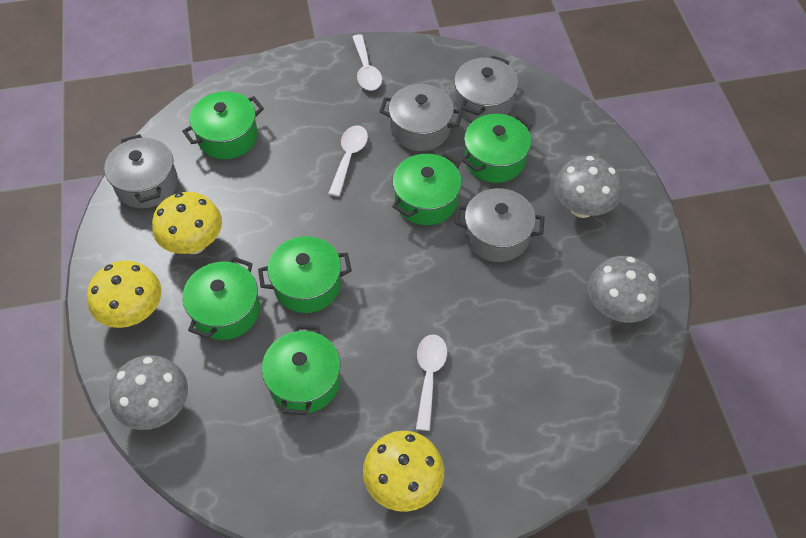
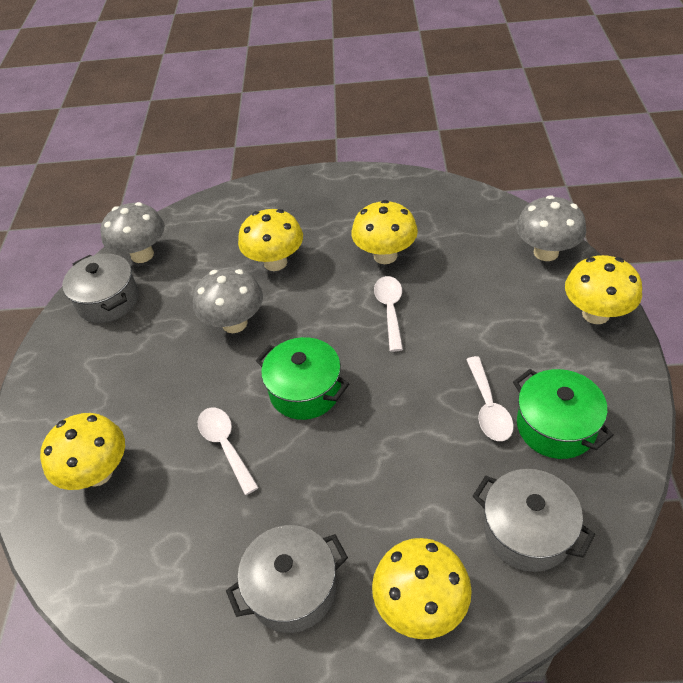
green pot: [182,91,264,159] [183,256,260,340] [258,236,352,313] [262,324,340,415] [392,153,462,225] [462,114,532,183] = 6 -> [256,337,349,420] [513,369,614,459] = 2
grey pot: [104,134,178,208] [379,84,463,151] [454,56,518,121] [455,188,545,262] = 4 -> [62,254,139,323] [226,525,348,633] [473,469,595,572] = 3
yellow mushroom: [87,260,161,328] [152,192,222,254] [363,431,444,512] = 3 -> [40,413,125,490] [238,209,303,271] [351,200,418,264] [372,538,472,639] [565,255,642,324] = 5

